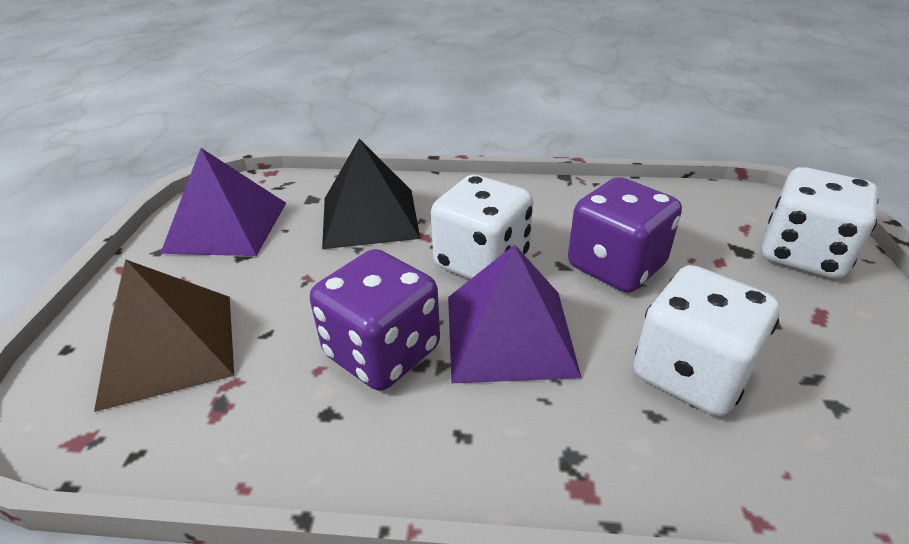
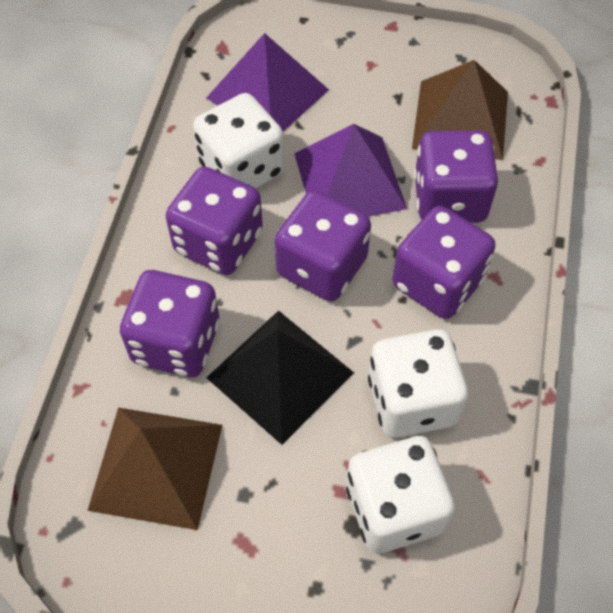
brown pyramid: [94,259,234,412] = 1 -> [87,408,222,530] [412,60,508,160] = 2
purple dice: [310,249,440,391] [568,177,682,293] = 2 -> [120,270,220,377] [166,167,263,275] [275,190,371,301] [392,206,496,319] [414,130,498,223] = 5

